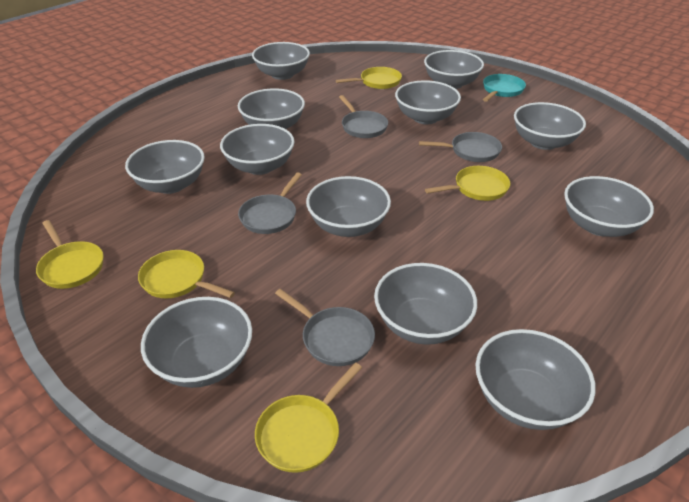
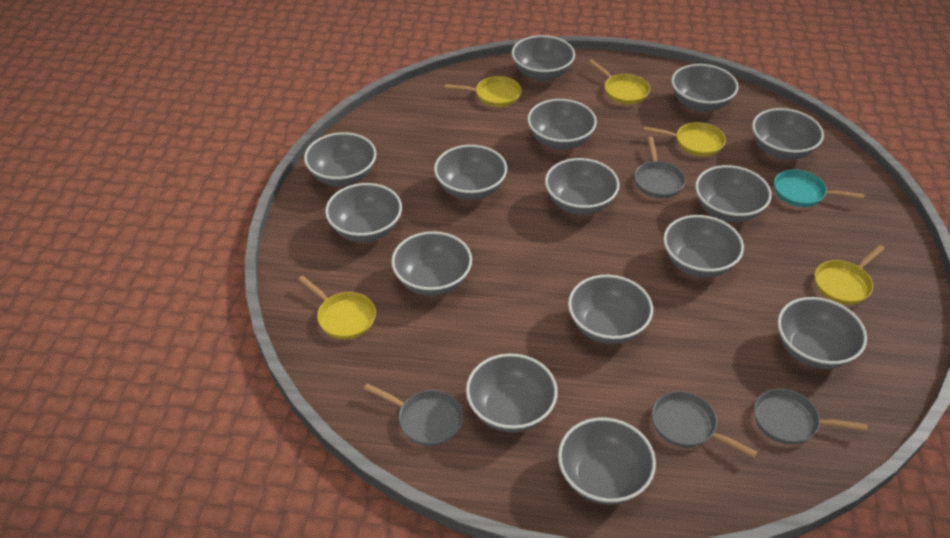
grey bowl: [125,140,205,194] [141,297,252,388] [220,124,294,175] [238,88,305,129] [252,42,310,80] [306,176,391,237] [374,263,477,345] [395,80,461,124] [424,50,484,89] [475,329,596,430] [514,102,586,150] [564,176,654,237] = 12 -> [304,132,377,186] [325,183,402,242] [391,231,472,296] [434,145,507,200] [466,353,558,432] [512,35,575,81] [528,99,597,150] [545,158,620,215] [558,418,656,505] [568,275,653,344] [663,215,744,278] [671,64,739,112] [695,165,772,223] [752,108,824,160] [778,297,867,369] = 15

